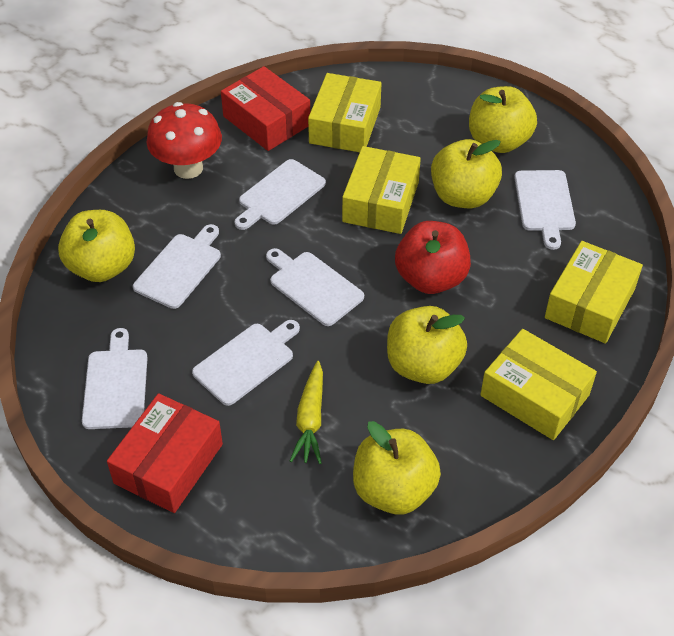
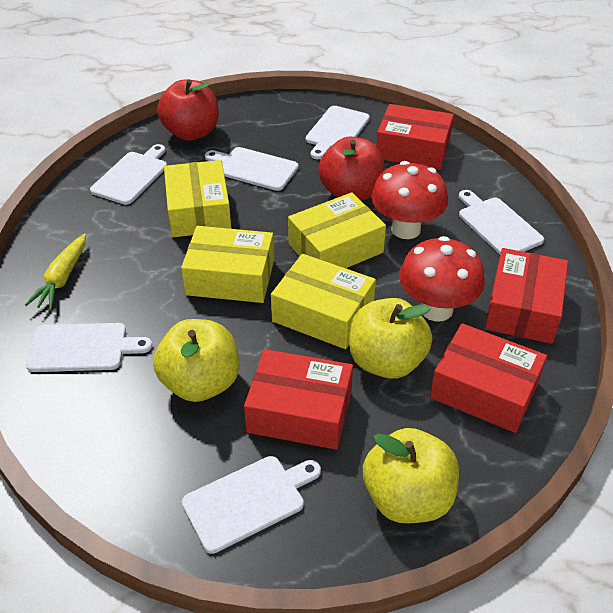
red apple: [395,221,471,294] = 1 -> [157,79,219,141] [318,137,385,201] = 2
red box: [107,393,223,513] [221,66,310,151] = 2 -> [244,349,353,450] [376,104,454,170] [430,323,547,433] [485,248,568,344] = 4
red mushroom: [146,102,222,179] = 1 -> [371,161,448,239] [399,236,485,321] = 2
yellow apple: [58,210,135,282] [353,421,441,515] [387,306,467,384] [431,139,502,208] [469,86,537,153] = 5 -> [153,319,239,402] [349,298,432,379] [363,428,459,523] = 3

